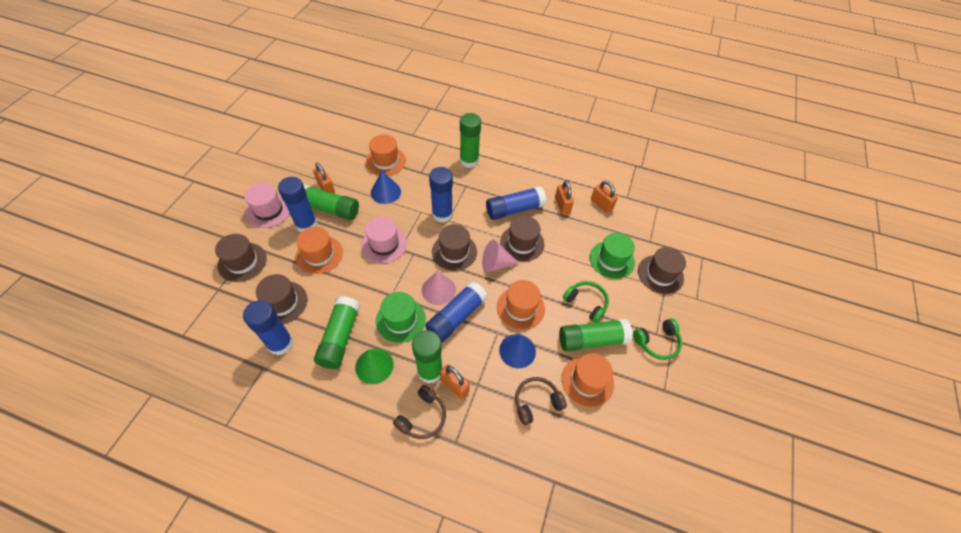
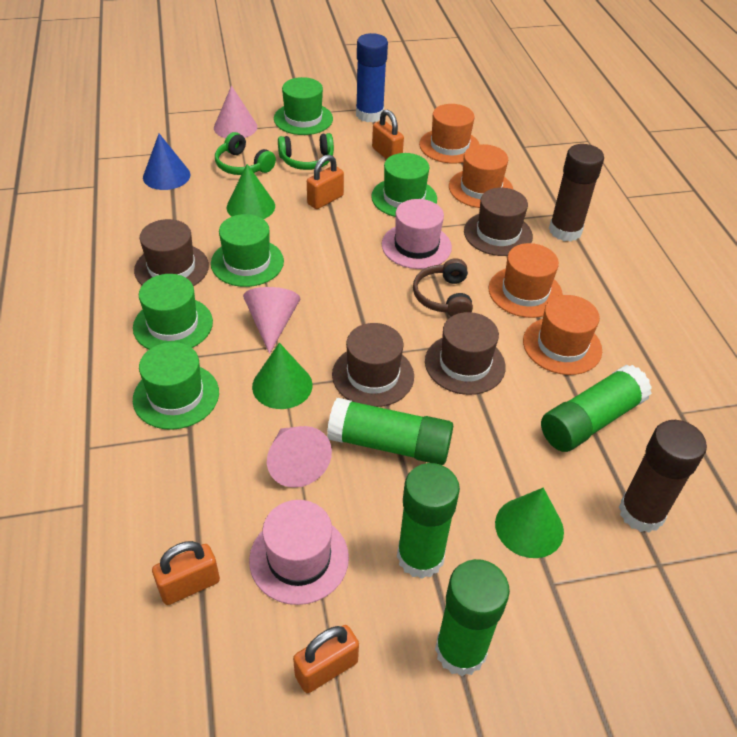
blue cone: [371,171,401,204] [499,334,536,368] = 2 -> [143,134,191,190] = 1
blue glue stick: [243,300,293,355] [278,177,318,232] [425,281,488,343] [429,167,453,223] [486,186,546,220] = 5 -> [356,33,388,122] = 1
brown glue stick: none = 0 -> [549,144,604,242] [619,420,707,533] = 2
brown hat: [215,234,267,282] [256,274,307,324] [432,224,477,271] [500,216,544,262] [638,247,686,294] = 5 -> [134,219,209,286] [332,323,414,407] [425,312,506,395] [464,188,533,256] = 4
brown headphones: [393,385,446,439] [515,377,567,425] = 2 -> [413,258,473,317] = 1
green cone: [355,348,394,384] = 1 -> [227,164,275,219] [252,343,313,409] [495,488,564,558] = 3
green glue stick: [304,185,359,220] [314,296,360,369] [412,330,443,384] [460,113,481,168] [559,319,633,352] = 5 -> [327,398,453,465] [397,463,460,579] [435,559,510,676] [541,365,652,452] = 4
green hat: [376,292,426,343] [590,233,635,279] = 2 -> [133,274,213,349] [133,342,219,430] [211,214,284,287] [274,77,333,135] [371,153,437,217] = 5
pink cone: [422,271,456,305] [482,240,520,273] = 2 -> [214,86,257,138] [243,287,300,354] [267,426,332,488] = 3

